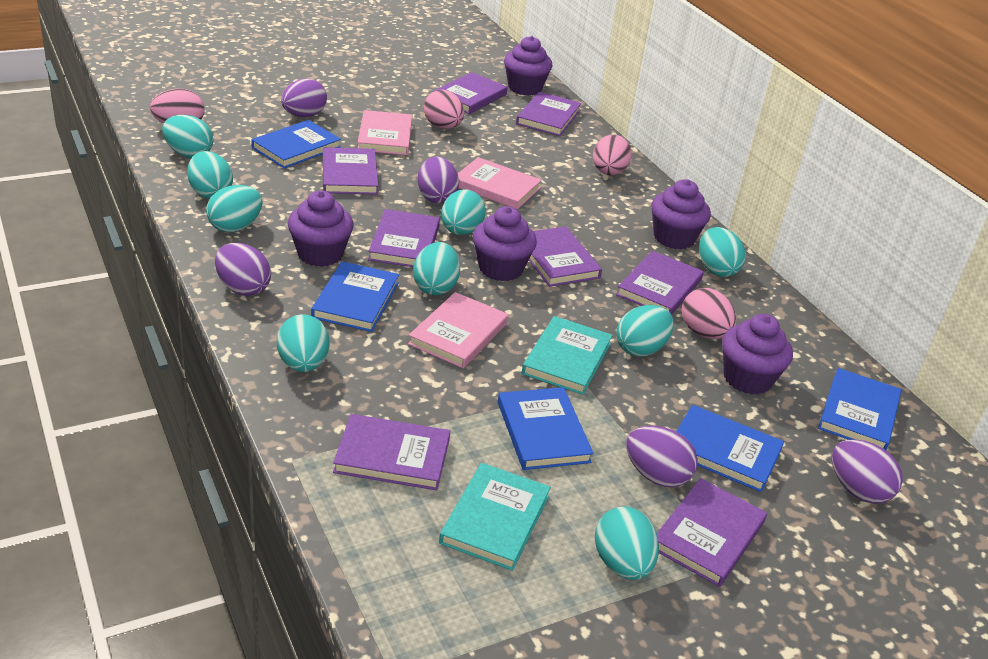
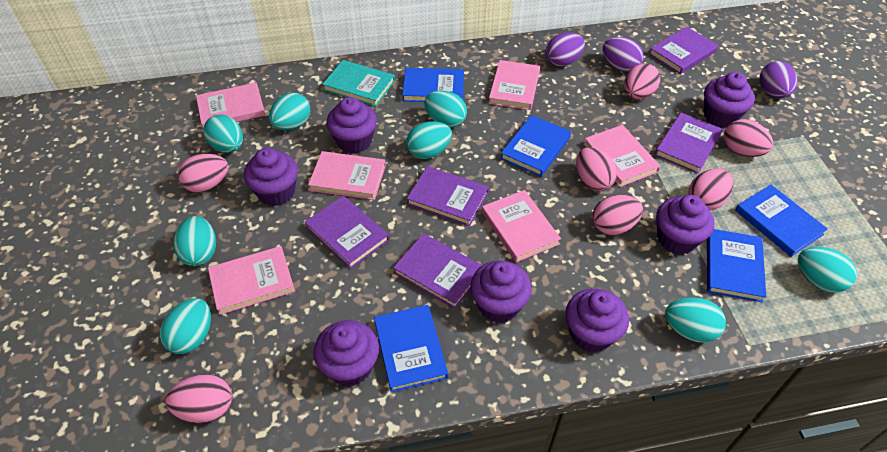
pink book: [358,110,412,155] [408,292,509,368] [458,157,542,209] = 3 -> [196,82,265,129] [208,246,295,315] [308,151,386,200] [482,190,561,262] [489,60,540,110] [584,125,661,187] = 6
pink egg: [150,89,204,124] [424,90,464,129] [593,135,632,175] [682,288,736,339] = 4 -> [165,374,232,423] [178,154,229,193] [576,147,617,191] [592,195,643,235] [624,63,660,99] [688,169,733,211] [724,119,773,157] = 7
purple book: [323,147,378,195] [333,414,450,490] [368,209,440,267] [433,72,508,114] [516,92,582,136] [529,226,602,287] [616,251,704,315] [657,478,767,587] = 8 -> [305,196,389,269] [393,233,483,309] [407,166,489,226] [649,27,719,74] [655,113,723,174] = 5
purple cupcake: [288,191,354,267] [473,206,537,281] [504,36,552,96] [651,179,711,250] [722,314,793,395] = 5 -> [244,148,298,206] [313,320,379,387] [326,97,377,154] [470,261,532,323] [565,288,629,353] [656,195,715,254] [704,72,755,128] = 7
purple egg: [215,243,271,296] [281,78,327,117] [417,157,459,204] [626,426,698,487] [832,439,903,504] = 5 -> [545,32,585,67] [603,37,644,72] [759,61,797,99] = 3
turquoise book: [439,463,551,571] [522,316,613,395] = 2 -> [322,60,395,106] = 1
turquoise egg: [162,115,213,158] [187,151,233,199] [206,185,263,233] [277,314,329,372] [413,242,460,295] [441,189,486,235] [595,506,659,580] [616,305,674,357] [699,227,746,277] = 9 -> [160,298,211,354] [174,216,216,266] [203,114,243,153] [269,93,310,130] [406,121,452,159] [425,90,467,127] [665,297,726,343] [798,247,857,293] = 8

